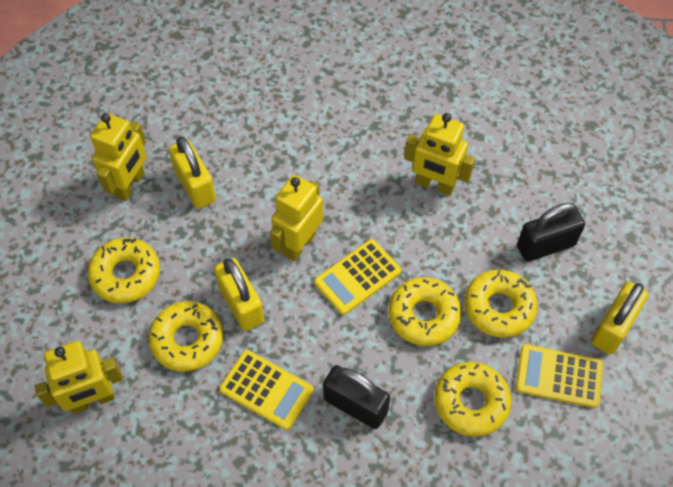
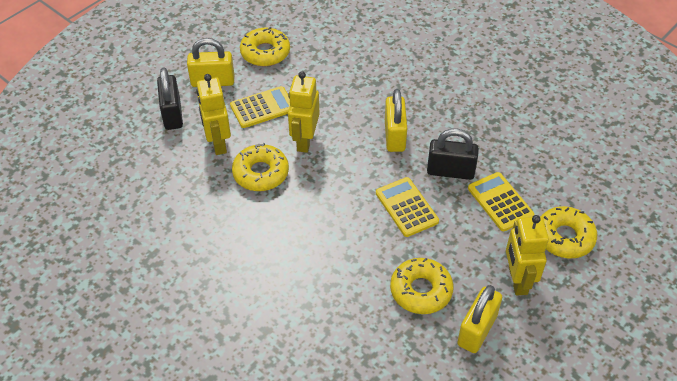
yellow donut: [88,237,160,303] [148,301,223,371] [388,277,462,346] [434,362,512,437] [464,269,538,338] = 5 -> [232,143,289,191] [240,27,290,66] [390,258,454,314] [541,206,597,258] = 4
yellow robot: [35,341,123,414] [90,113,147,201] [270,175,323,262] [404,113,475,196] = 4 -> [196,74,231,155] [288,71,319,153] [506,215,549,296] = 3

